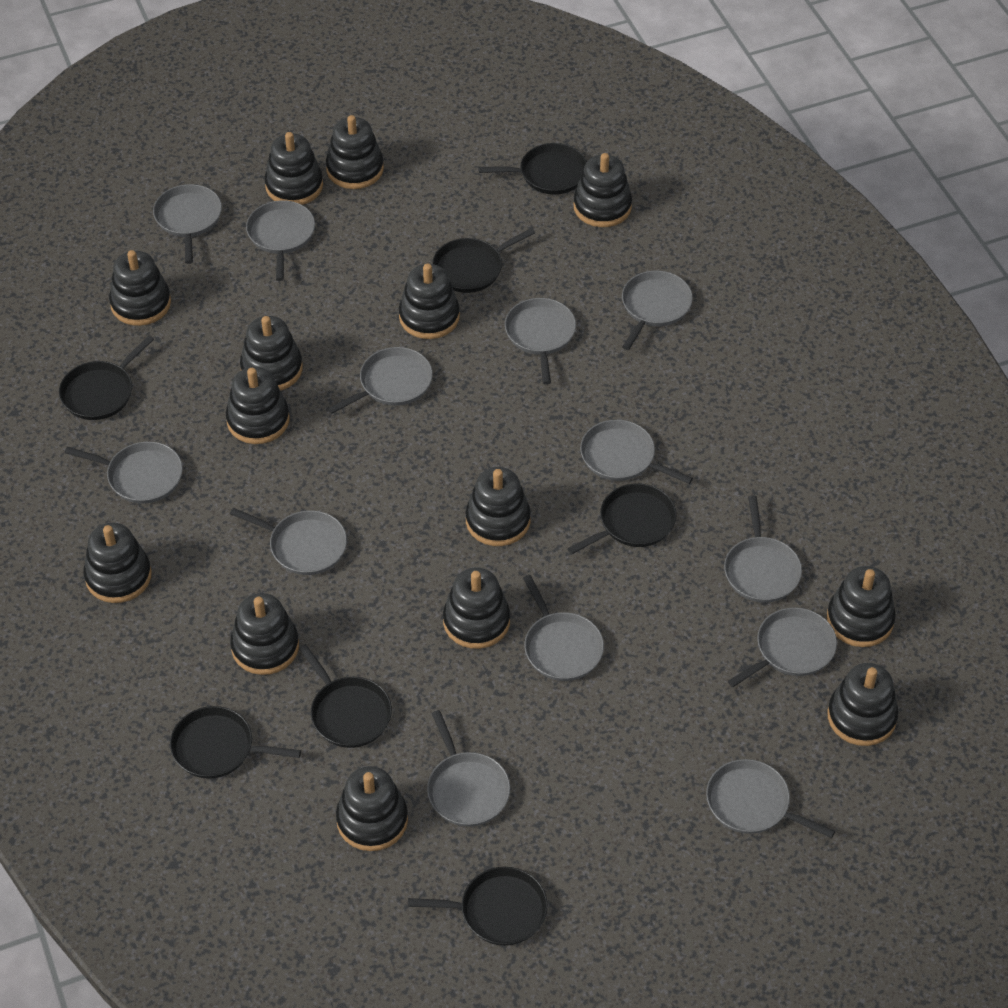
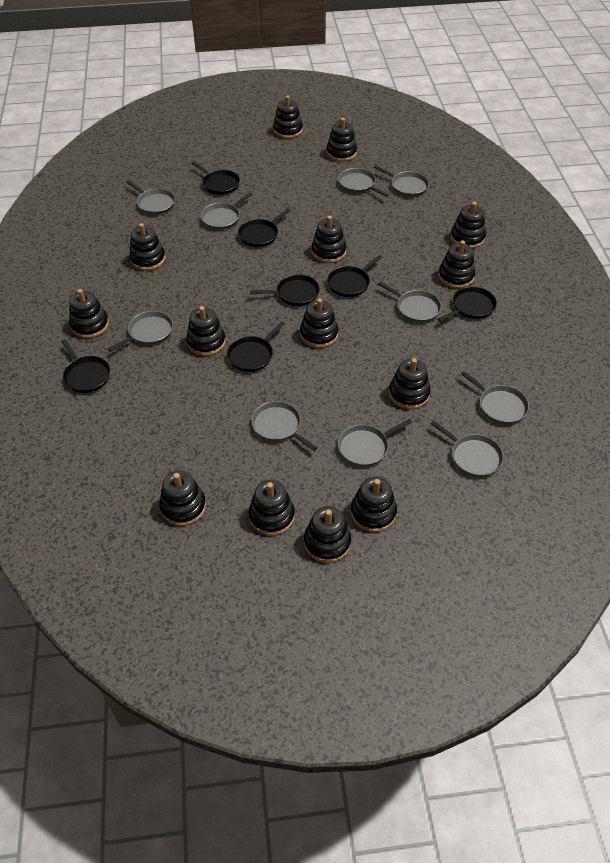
grey pan: [64,442,183,504] [153,184,222,264] [230,508,347,575] [246,200,315,281] [327,347,433,414] [427,710,510,827] [505,298,576,385] [523,575,604,681] [580,420,693,484] [622,271,693,350] [706,759,835,838] [724,495,802,603] [728,607,837,687] = 13 -> [108,311,173,352] [126,180,175,215] [200,192,253,230] [251,401,318,451] [338,168,389,197] [338,419,412,467] [374,165,429,197] [378,281,442,323] [431,421,504,477] [461,371,529,424] = 10

